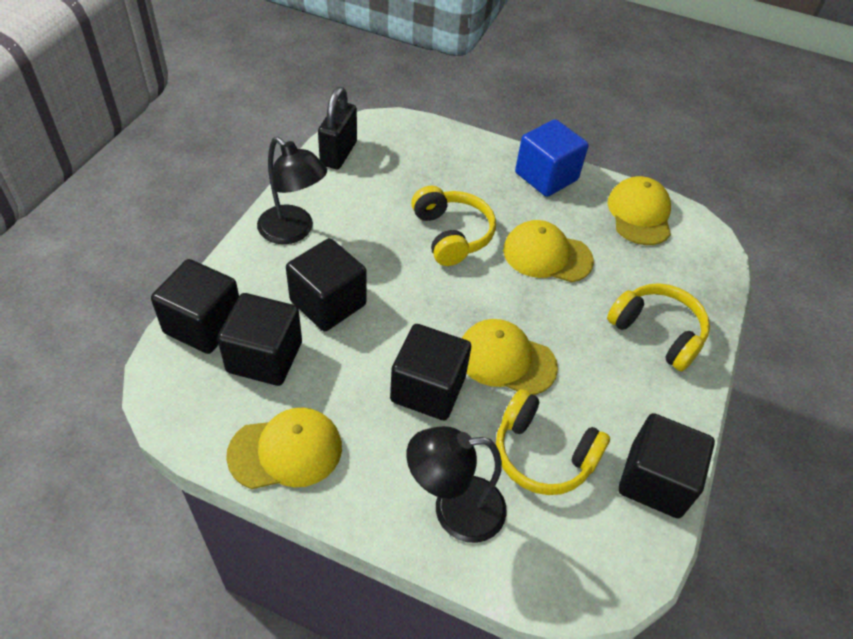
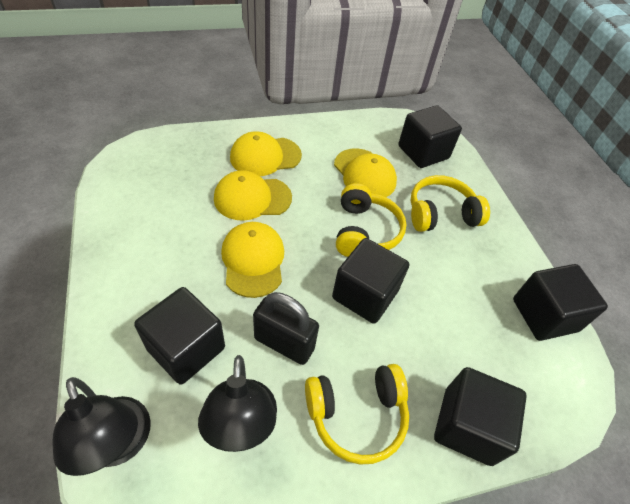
blue cube: [515,119,589,197] = 1 -> none = 0

